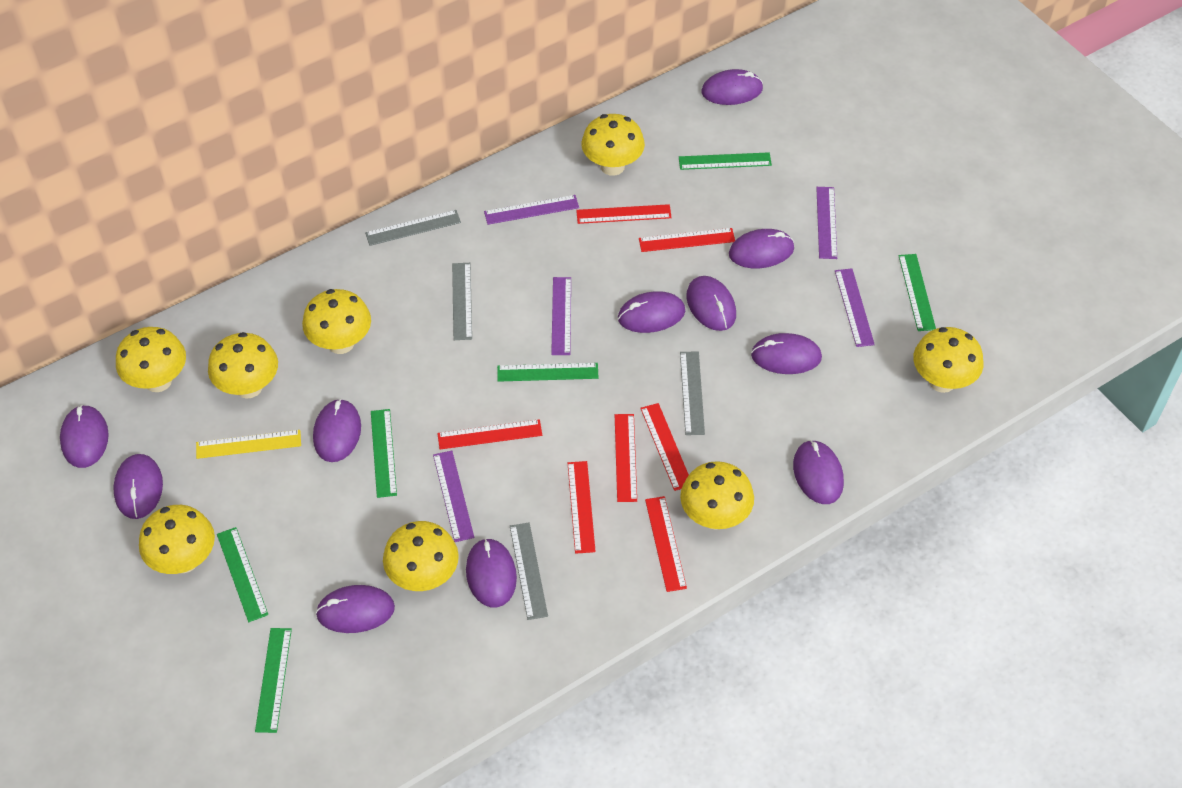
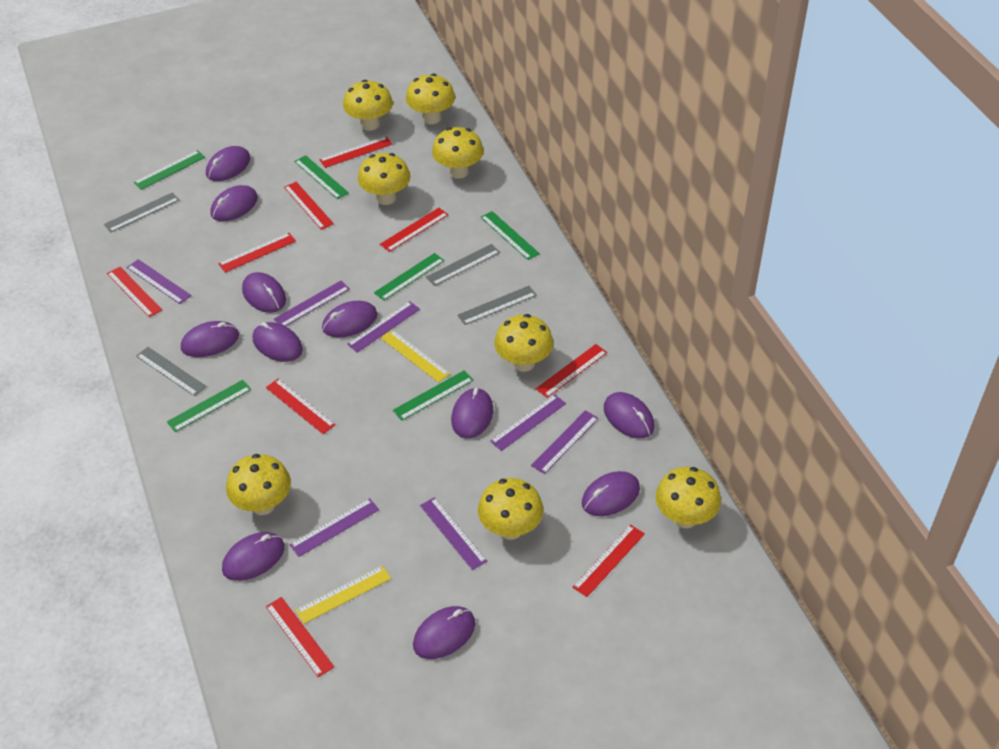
purple ruler: [433,451,474,542] [484,195,579,225] [551,277,571,355] [816,187,837,259] [835,268,875,347] = 5 -> [127,259,192,304] [274,281,350,326] [290,498,379,557] [347,301,420,353] [420,497,487,570] [490,394,566,451] [531,410,599,474] = 7
red ruler: [437,419,542,449] [568,461,596,554] [576,204,672,224] [615,414,637,502] [639,228,735,252] [640,403,689,491] [645,496,687,592] = 7 -> [107,267,162,317] [218,233,296,273] [266,379,336,434] [266,597,334,677] [284,182,334,230] [320,136,392,168] [380,208,448,252] [536,344,607,398] [572,524,645,597] = 9
yellow ruler: [196,430,301,459] = 1 -> [295,565,391,624] [381,330,450,383] = 2

